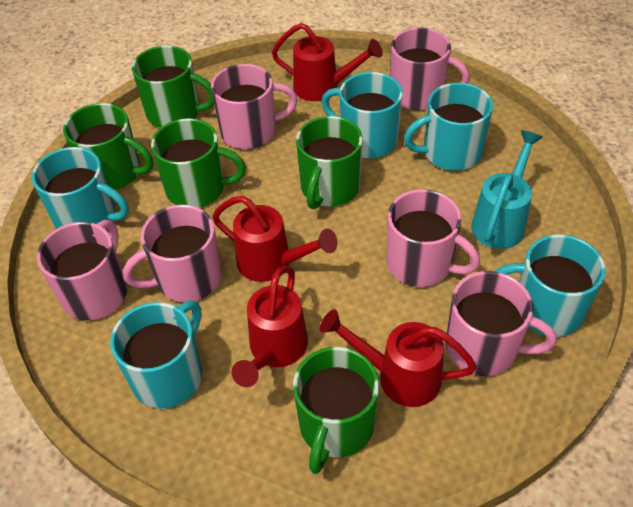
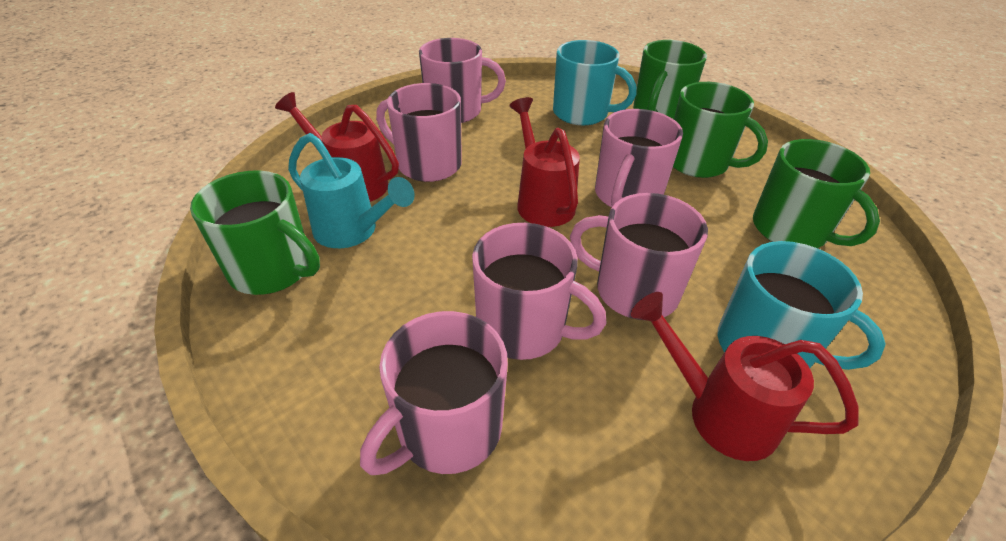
green mug: [63,103,153,190] [132,46,214,127] [151,118,246,208] [293,347,379,474] [296,116,363,209] = 5 -> [190,170,320,295] [633,40,707,119] [673,82,768,178] [753,139,880,248] = 4
red watering can: [212,196,338,282] [232,266,308,387] [272,23,383,101] [320,309,477,407] = 4 -> [275,92,399,202] [509,97,580,227] [631,292,859,461] = 3
turquoise mug: [32,147,129,229] [110,301,202,409] [321,72,403,158] [404,83,493,171] [494,234,606,337] = 5 -> [553,40,637,126] [718,241,885,370] = 2

